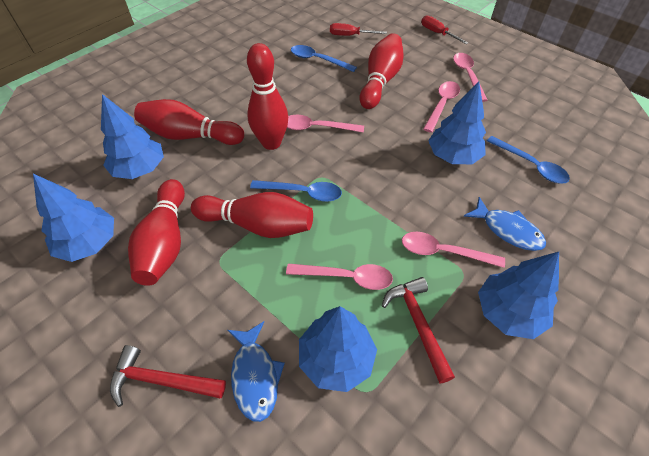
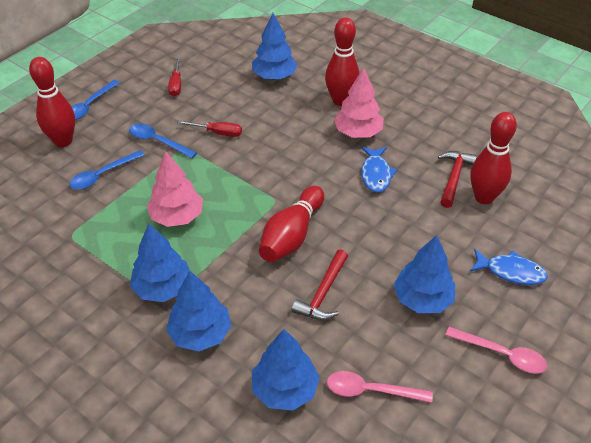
pink spoon: [286,263,393,290] [287,115,364,133] [402,232,505,268] [423,81,460,133] [453,53,488,102] = 5 -> [327,371,433,403] [445,327,547,374] = 2
pink tree: none = 0 -> [147,151,203,227] [334,67,384,138] = 2
red bowling pin: [128,179,185,286] [134,99,244,145] [191,192,313,238] [247,43,288,150] [360,33,404,109] = 5 -> [29,57,75,147] [259,186,324,262] [325,17,359,106] [470,112,517,204] = 4

